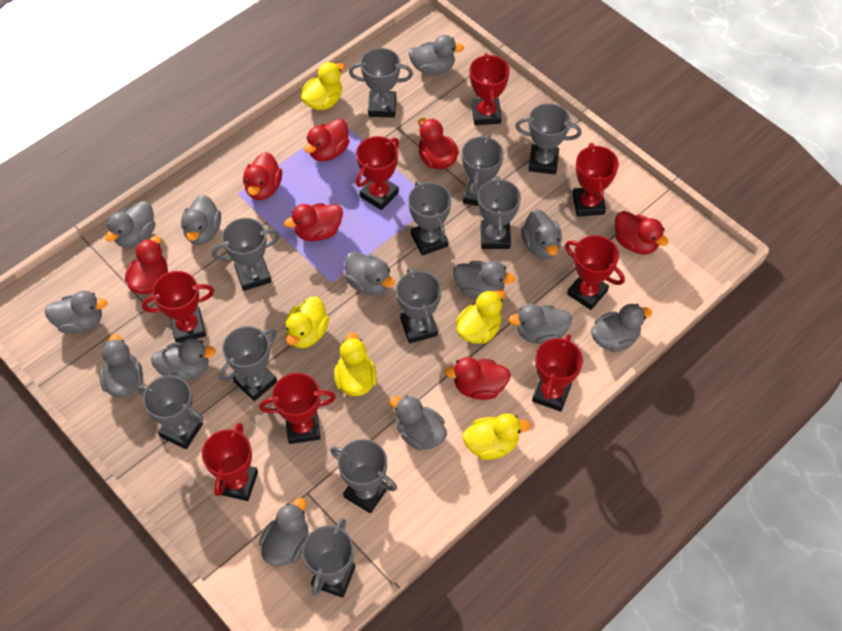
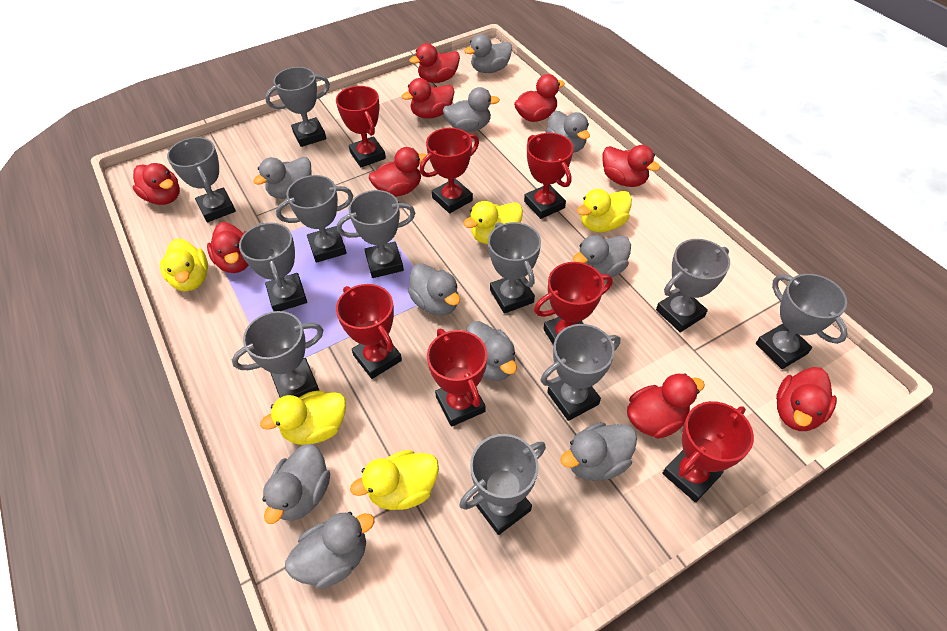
grey duck: [44,290,108,334] [100,334,143,397] [105,201,155,248] [151,339,216,381] [181,195,221,245] [259,498,309,566] [345,252,395,296] [390,395,447,450] [408,35,464,75] [453,261,515,299] [509,304,572,344] [521,209,562,259] [591,304,652,352] = 13 -> [253,157,311,199] [263,444,330,524] [285,512,375,589] [408,263,460,316] [443,87,500,132] [464,34,512,73] [466,321,517,381] [546,111,590,153] [560,422,637,481] [573,235,631,277] = 10
red duck: [125,236,168,294] [243,152,282,200] [284,203,343,241] [304,119,350,161] [418,118,459,170] [444,357,511,400] [615,211,669,255] = 7 -> [133,163,180,205] [207,222,249,273] [369,147,426,197] [402,78,454,118] [409,43,460,83] [514,74,565,122] [603,145,660,187] [627,373,705,439] [776,367,837,431] = 9
red trophy: [142,271,214,342] [202,423,258,501] [259,373,336,444] [356,136,399,210] [470,53,510,125] [532,334,583,412] [565,235,625,310] [573,143,619,217] = 8 -> [336,86,386,168] [336,284,402,379] [420,128,479,213] [427,329,487,427] [524,133,573,219] [534,262,613,346] [662,401,754,502] = 7

